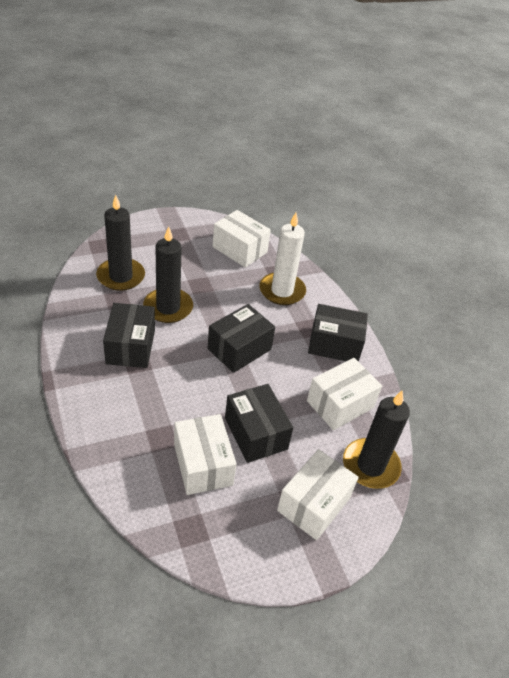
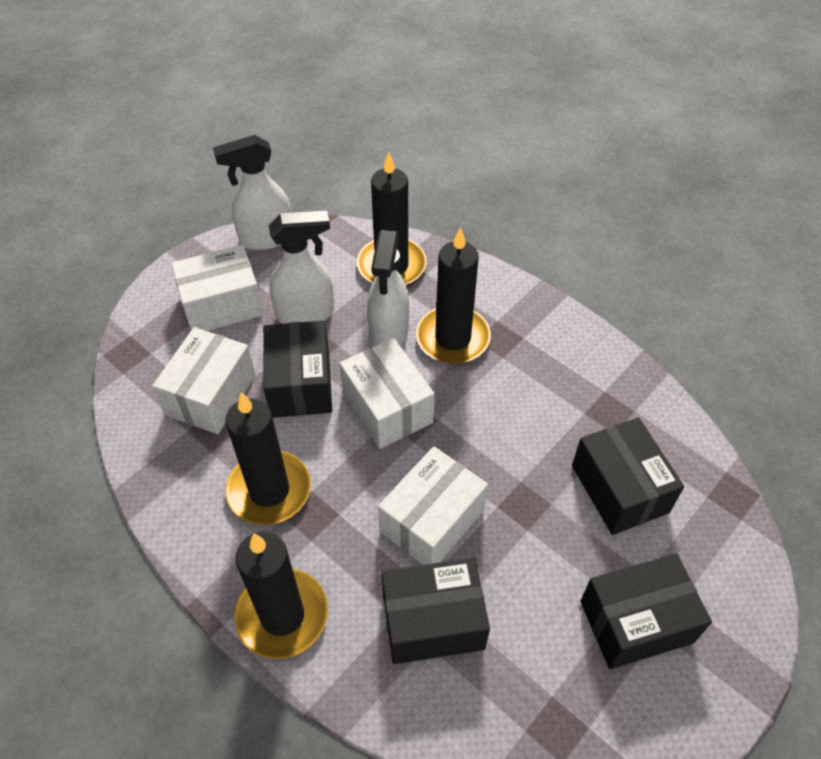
black candle: [96,195,145,291] [143,226,193,323] [343,390,410,489] = 3 -> [225,392,311,525] [234,532,328,659] [357,152,427,285] [416,227,491,364] = 4
white candle: [259,213,306,305] = 1 -> none = 0
white spray bottle: none = 0 -> [213,135,291,250] [269,211,334,324] [367,230,409,346] = 3

